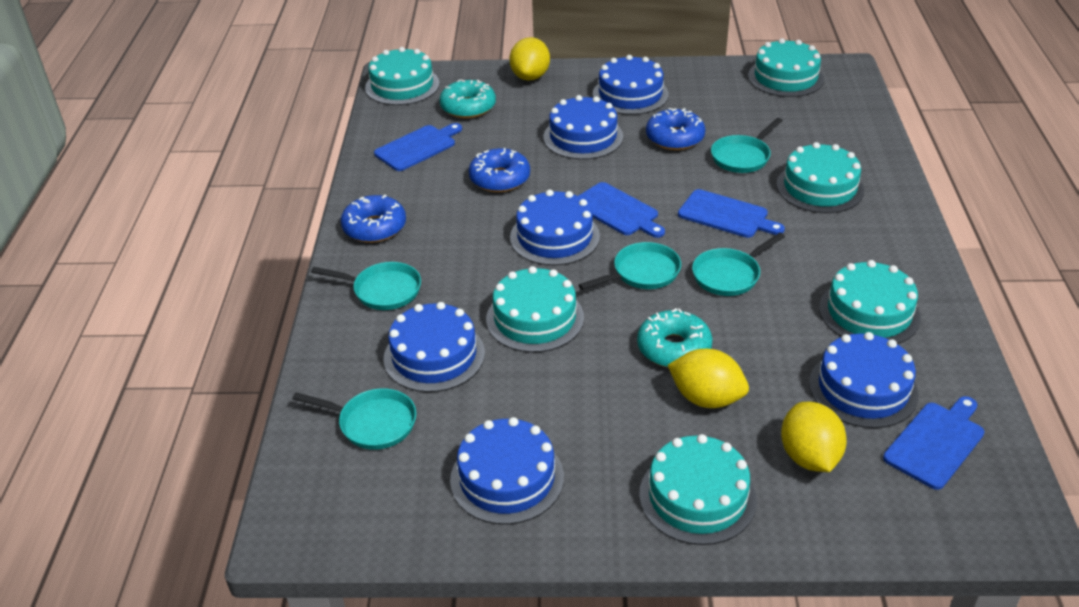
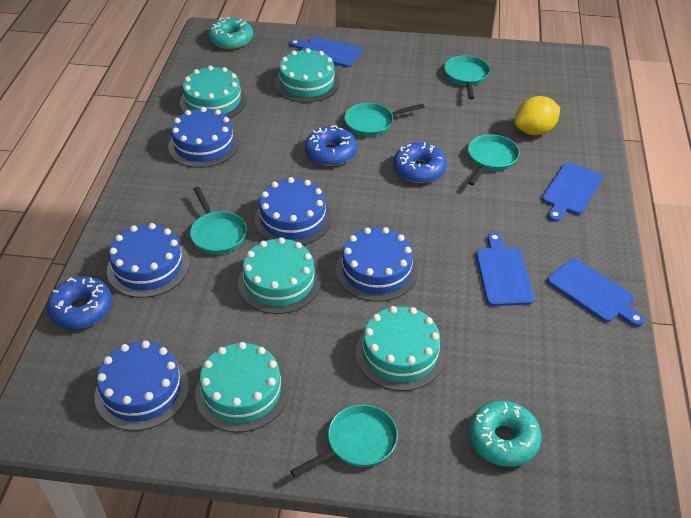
blue cake: [383,302,485,392] [450,417,564,525] [510,190,600,266] [543,95,623,160] [593,55,669,115] [809,332,919,428] = 6 -> [95,341,189,431] [107,223,190,298] [168,107,239,168] [254,177,332,245] [336,227,418,302] = 5
turquoise cake: [365,47,440,105] [486,266,584,353] [639,434,757,545] [748,38,824,97] [776,142,864,213] [819,260,921,344] = 6 -> [180,66,247,118] [195,342,289,432] [238,237,321,314] [275,48,340,103] [356,306,445,391] = 5
yellow lemon: [509,37,550,81] [668,349,749,408] [781,402,847,472] = 3 -> [515,96,560,135] = 1

